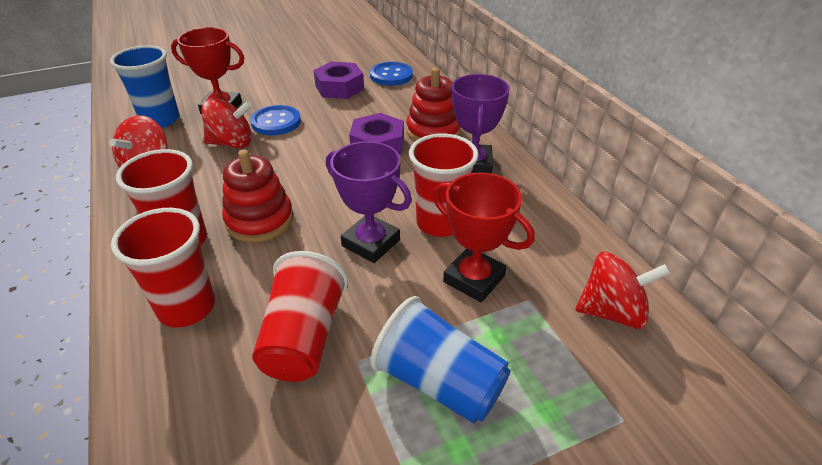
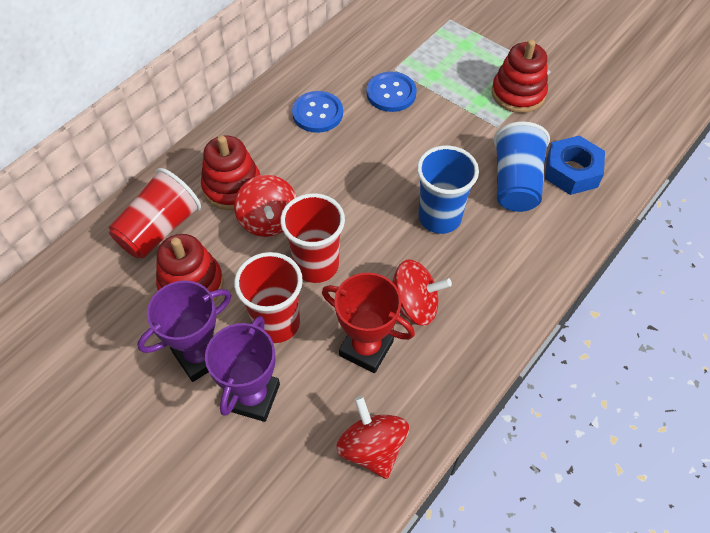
blue nut: none = 0 -> [545,136,605,195] = 1
purple nut: [314,62,364,99] [349,113,404,155] = 2 -> none = 0
red cup: [111,208,215,327] [116,149,207,246] [252,251,348,382] [409,134,479,237] = 4 -> [109,168,201,258] [234,252,303,343] [280,193,345,283] = 3
red stacking toy: [222,149,293,242] [407,68,461,141] = 2 -> [156,234,223,302] [201,135,260,210] [492,40,548,113] = 3
red trophy: [171,27,244,114] [433,173,535,302] = 2 -> [322,273,415,373] = 1

